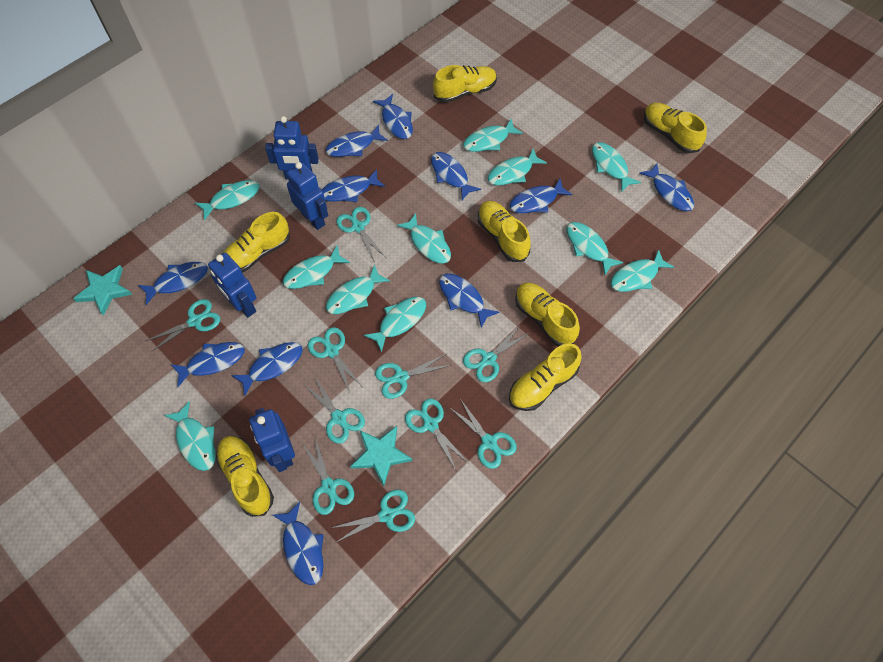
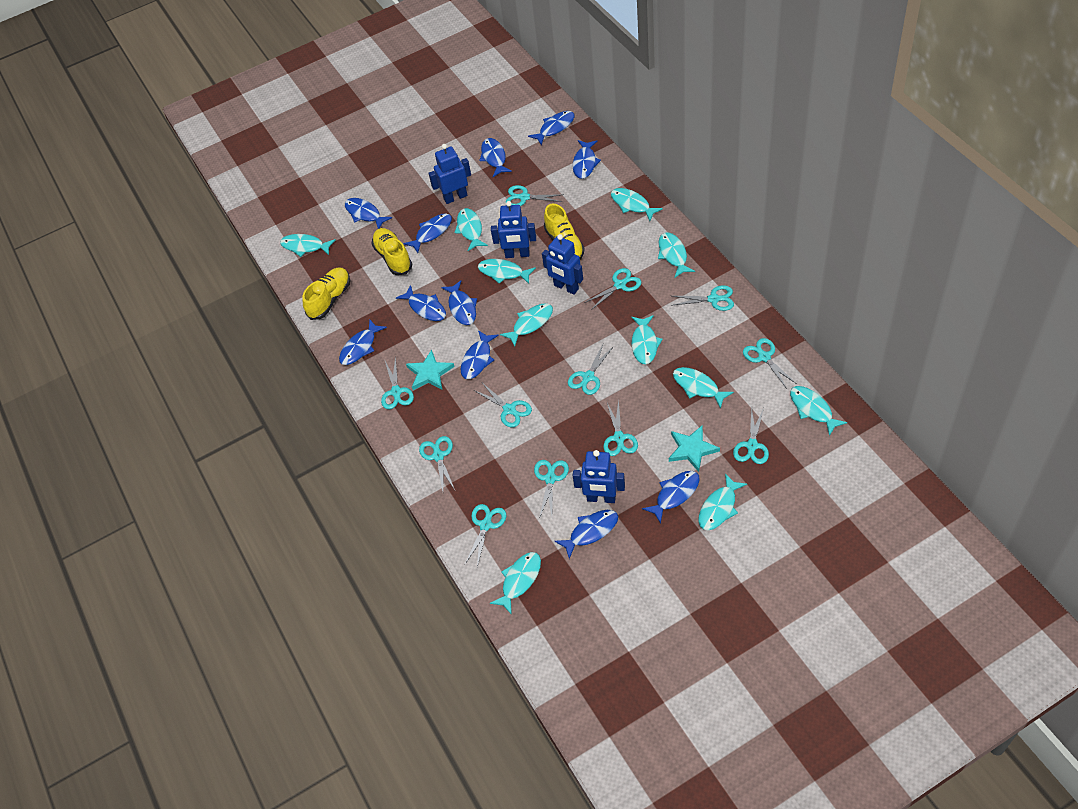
turquoise scissors: [146,299,220,352] [302,435,354,515] [303,377,365,444] [308,327,362,392] [331,490,415,543] [336,207,385,262] [375,354,452,399] [405,398,468,470] [449,399,517,469] [463,324,530,382] = 10 -> [381,356,414,409] [419,436,455,491] [465,504,506,567] [474,384,532,427] [506,185,564,206] [534,460,569,519] [568,344,614,395] [584,268,641,310] [603,399,638,456] [671,285,734,311] [733,406,769,464] [743,338,797,389] = 12
yellow shoe: [215,436,274,517] [223,212,290,273] [433,65,497,103] [478,201,531,262] [509,343,581,411] [515,283,580,346] [644,103,707,153] = 7 -> [302,268,350,320] [371,228,412,275] [544,203,585,260] = 3

